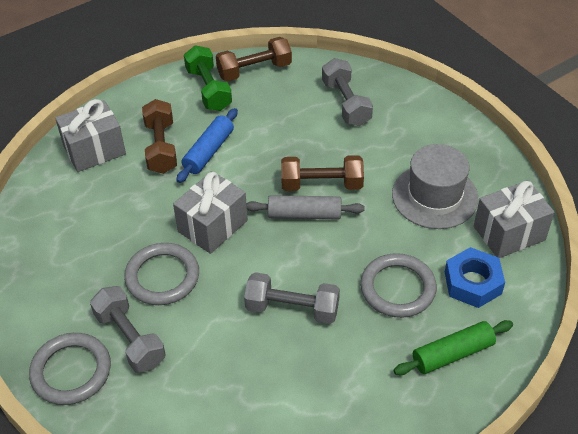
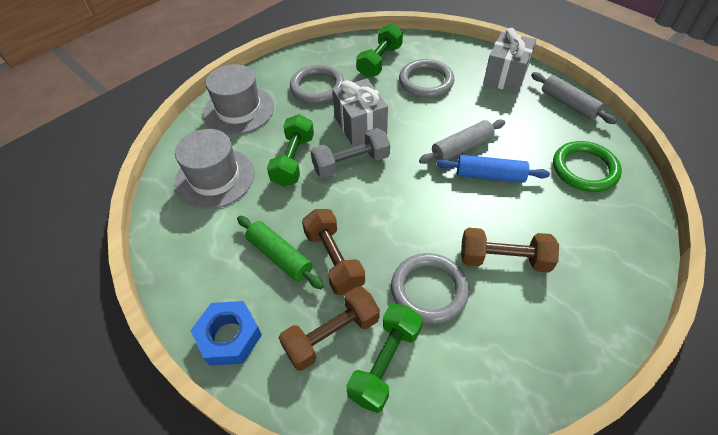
green dumbbell: [184,45,232,111] = 1 -> [267,114,314,187] [346,303,423,413] [356,23,403,78] = 3
green ring: none = 0 -> [553,141,622,192] = 1
grey dumbbell: [90,286,165,373] [244,272,340,324] [322,58,373,126] = 3 -> [311,128,390,178] = 1
grey gift: [55,99,126,172] [173,171,248,254] [474,180,555,258] = 3 -> [332,78,388,146] [483,28,536,93] = 2
grey hat: [392,144,478,229] = 1 -> [174,129,254,209] [203,64,274,135] = 2
grey rolling pin: [246,195,365,220] = 1 -> [419,120,505,164] [531,72,617,124] = 2

